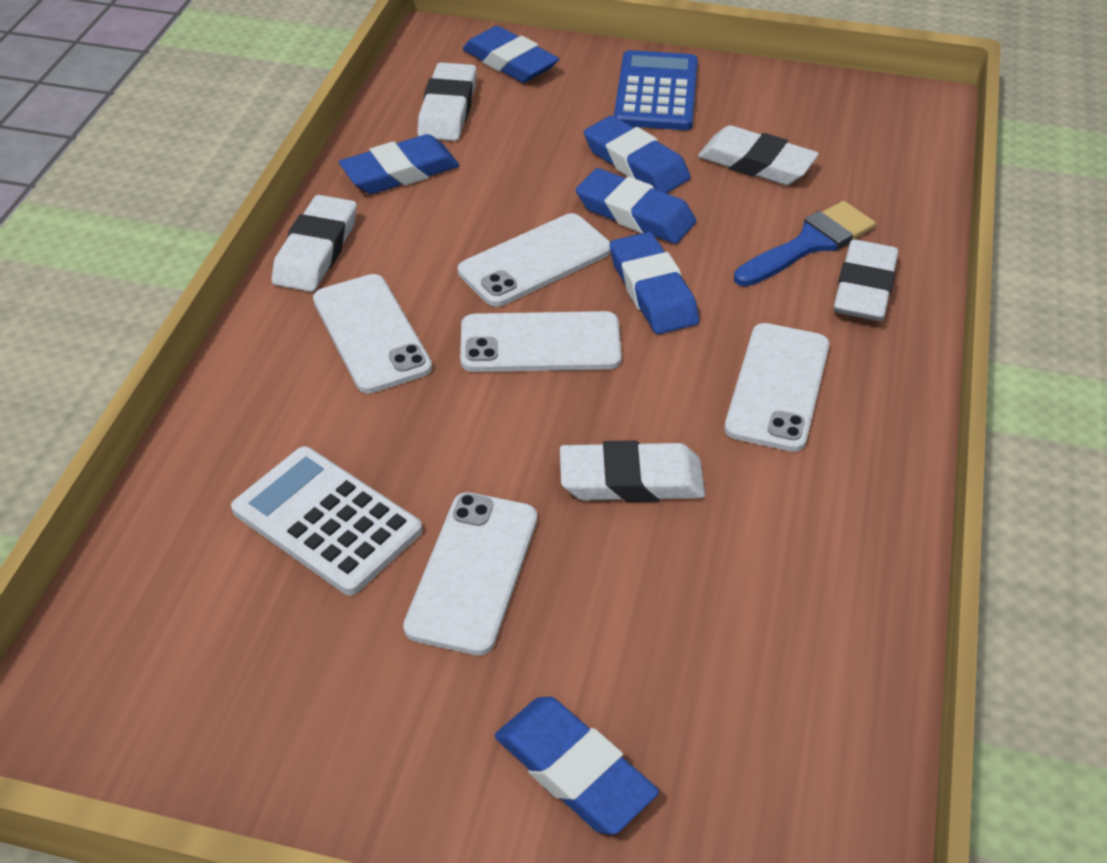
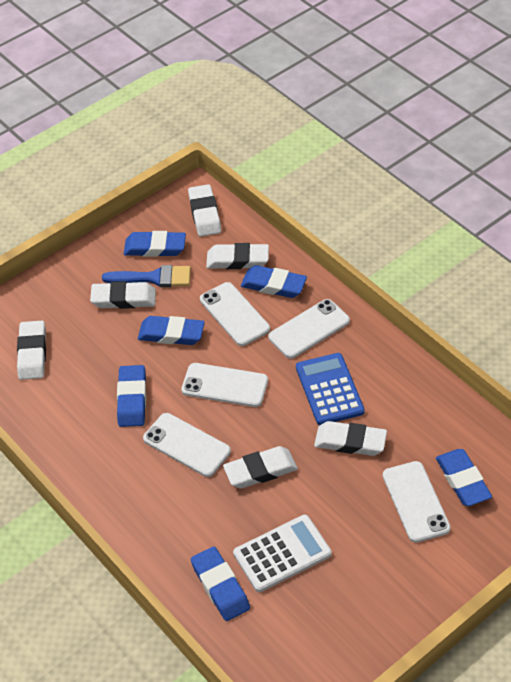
white eraser: [272,195,357,292] [417,62,477,141] [560,440,705,502] [698,125,819,185] [833,239,899,321] = 5 -> [17,321,46,380] [90,281,156,309] [188,184,221,237] [206,243,269,269] [223,446,298,488] [314,421,387,456] = 6

